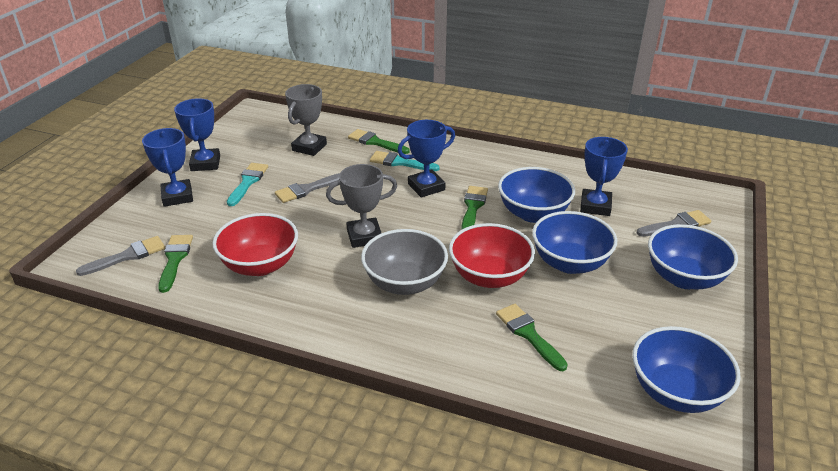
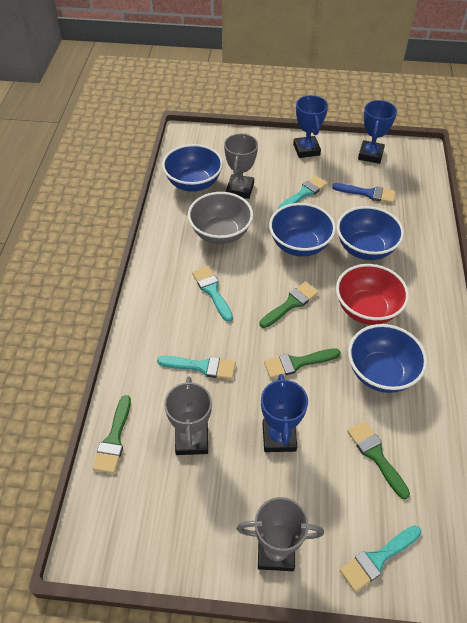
blue brush: none = 0 -> [332,183,396,203] = 1
blue trophy: [142,128,193,207] [174,98,220,171] [398,120,455,197] [580,137,628,216] = 4 -> [261,374,308,452] [293,95,328,158] [358,100,397,164] = 3
grey brush: [76,236,165,276] [275,173,340,203] [636,210,711,237] = 3 -> none = 0
grey trophy: [285,84,327,156] [326,164,397,248] = 2 -> [164,376,212,455] [224,133,258,199] [237,497,324,571] = 3
red bowl: [213,213,298,276] [449,223,535,288] = 2 -> [336,264,409,325] = 1
turquoise brush: [227,163,268,206] [370,151,440,171] = 2 -> [157,356,236,379] [192,266,233,322] [278,176,328,209] [340,525,421,592] = 4

